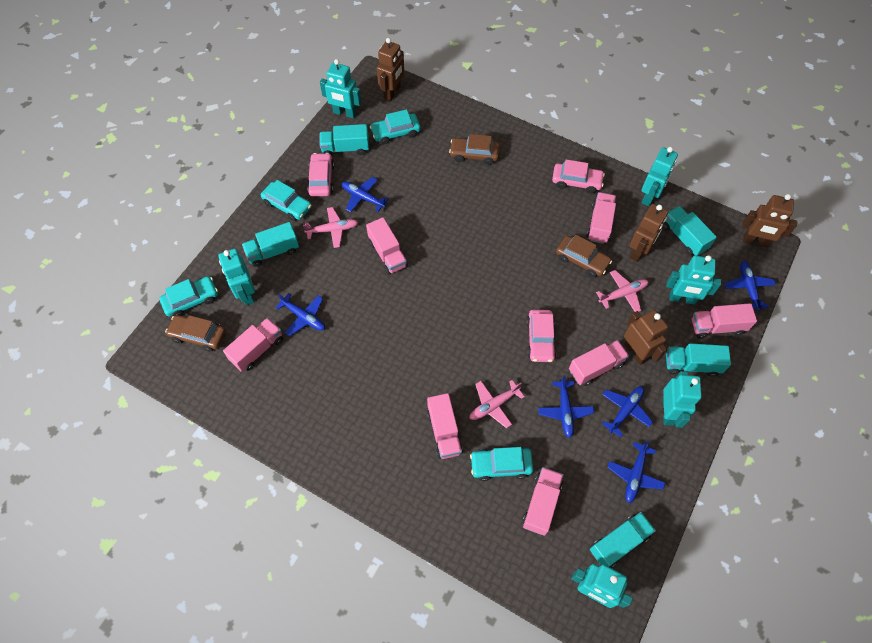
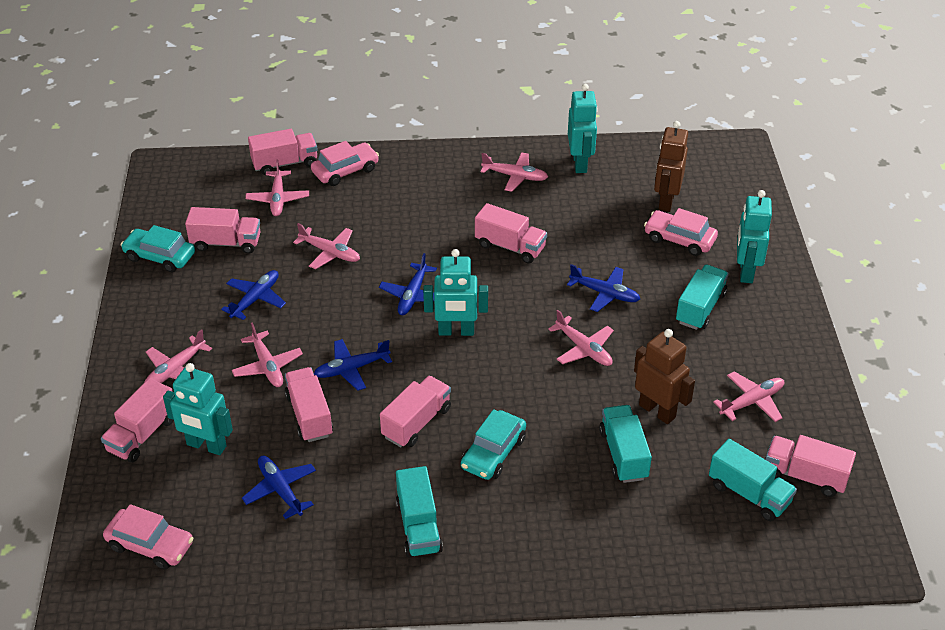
blue plane: [275,293,325,336] [342,177,389,212] [538,375,594,438] [602,386,653,437] [607,440,665,503] [724,261,776,311] = 6 -> [221,270,286,320] [242,456,316,519] [314,339,392,391] [379,253,437,315] [567,264,640,312] = 5
brown car: [165,315,226,352] [449,134,500,165] [556,235,612,277] = 3 -> none = 0
brown robot: [377,38,404,101] [624,310,668,365] [630,204,668,262] [742,194,797,247] = 4 -> [634,329,695,424] [654,121,688,212] = 2
pink plane: [303,207,358,248] [469,380,524,428] [596,270,649,312] = 3 -> [144,329,212,383] [232,323,303,387] [245,159,309,216] [293,223,360,269] [480,152,548,192] [548,310,614,366] [713,371,784,422] = 7
turquoise car: [159,276,218,316] [261,180,311,221] [370,109,420,144] [470,447,534,481] = 4 -> [121,225,195,272] [461,409,526,480] = 2
turquoise robot: [218,249,255,305] [320,59,361,119] [571,564,633,608] [641,147,678,206] [663,371,702,428] [666,255,721,305] = 6 -> [163,363,233,455] [423,249,488,336] [568,84,598,173] [737,190,772,283] = 4
turquoise truck: [242,222,299,267] [320,124,369,156] [590,512,656,567] [663,206,717,256] [666,343,731,377] = 5 -> [396,466,443,557] [599,405,652,483] [676,264,729,330] [709,439,797,521] = 4

